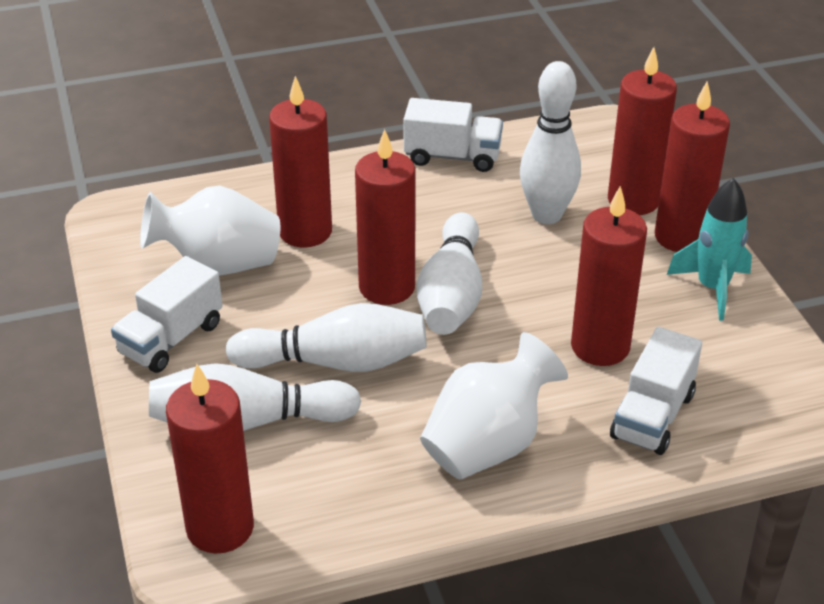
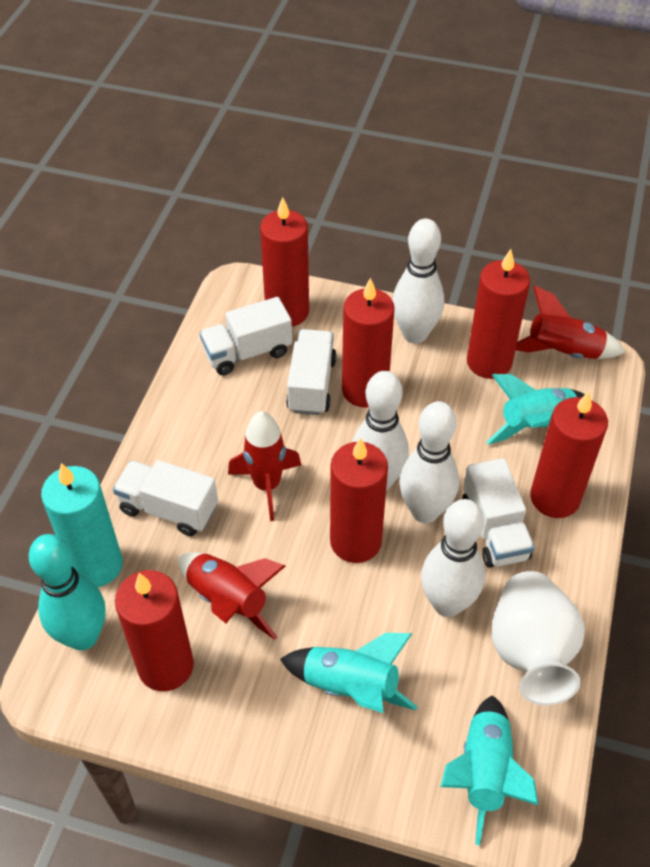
red rocket: none = 0 -> [178,552,286,640] [228,411,301,521] [516,286,625,359] = 3
turquoise bowling pin: none = 0 -> [29,534,106,650] = 1
turquoise candle: none = 0 -> [41,463,123,587] = 1
turquoise rocket: [667,178,752,321] = 1 -> [280,633,418,713] [440,695,538,845] [486,374,585,445] = 3
white truck: [111,256,223,373] [403,98,503,172] [610,327,702,455] = 3 -> [113,460,218,536] [200,297,292,375] [286,329,337,415] [462,458,534,568] = 4
white vase: [140,186,280,276] [420,332,568,480] = 2 -> [492,571,585,705] = 1

